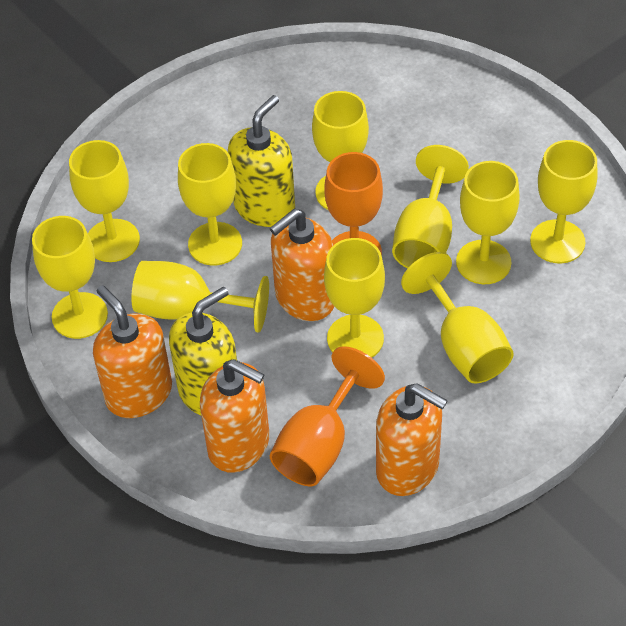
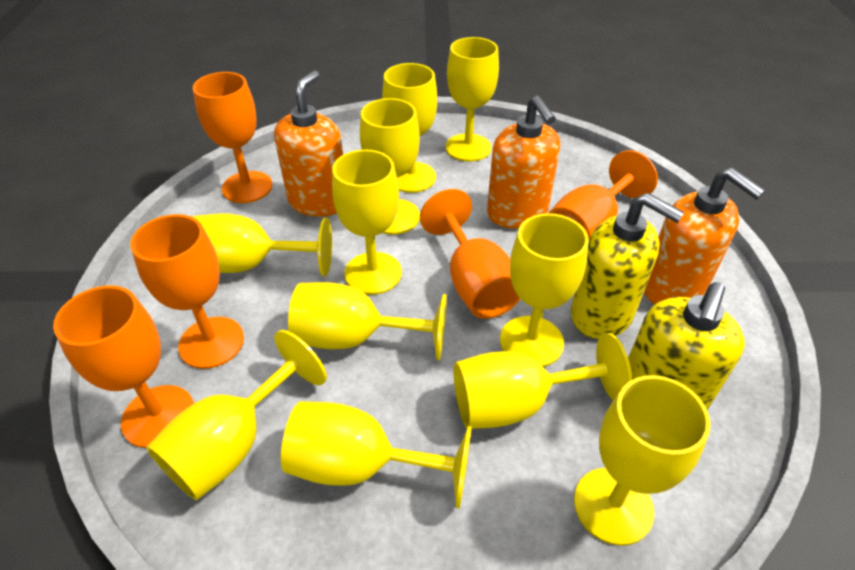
orange goblet: [270,346,385,486] [324,152,383,256] = 2 -> [53,285,194,448] [130,214,244,369] [193,72,272,203] [420,189,520,319] [549,150,658,239] = 5
orange soap dispenser: [93,285,172,418] [200,359,269,473] [270,208,335,321] [376,383,448,496] = 4 -> [274,70,343,217] [487,96,560,228] [644,168,765,304] = 3
yellow goblet: [32,216,108,339] [69,140,140,262] [131,261,269,333] [178,143,242,266] [312,91,369,210] [324,238,385,358] [392,145,469,268] [401,252,514,383] [456,161,520,284] [530,140,598,263] = 10 -> [146,330,327,500] [193,213,332,276] [281,401,472,509] [288,282,447,360] [332,149,402,295] [360,98,420,235] [382,63,437,193] [445,37,499,162] [454,333,632,429] [500,213,589,367] [574,375,711,546] = 11

